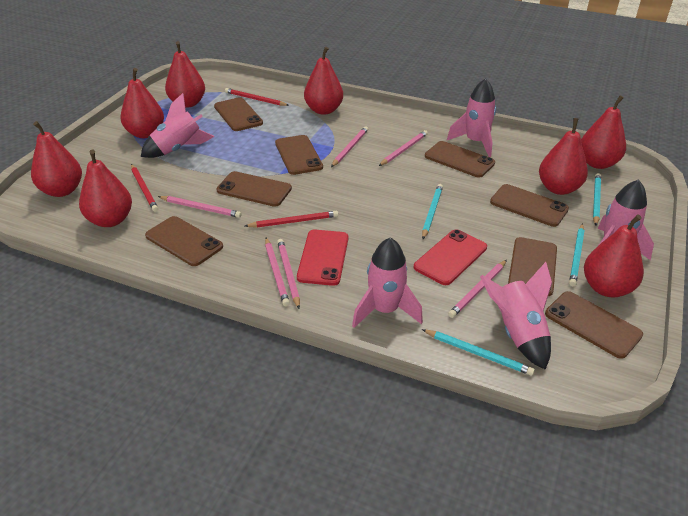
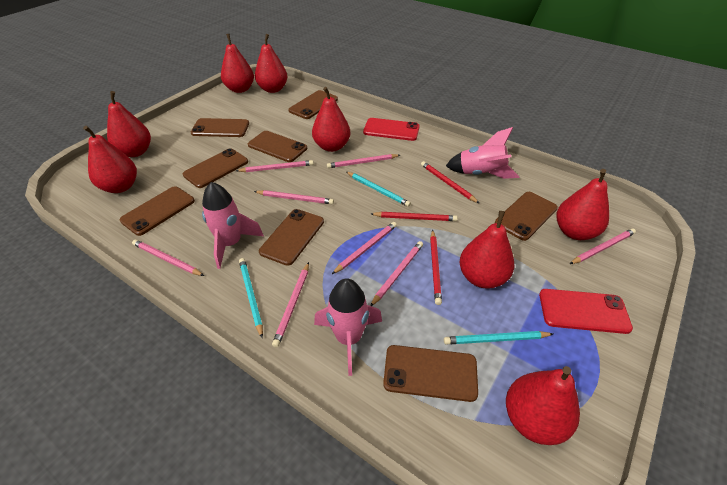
pink pencil: [158,196,242,218] [265,238,290,306] [277,239,300,309] [331,126,368,167] [379,130,428,166] [448,260,507,318] = 6 -> [132,240,204,276] [236,160,314,172] [254,190,334,204] [272,262,309,347] [327,154,400,168] [332,222,397,274] [370,241,423,306] [570,228,636,264] = 8
pink rocket: [141,93,214,158] [352,237,423,328] [447,78,496,157] [480,262,552,369] [597,179,654,260] = 5 -> [202,182,264,269] [314,278,382,376] [446,127,519,179] = 3
turquoise pencil: [422,184,443,239] [422,329,535,376] [569,224,585,286] [593,173,601,225] = 4 -> [239,258,263,338] [346,172,411,207] [444,331,553,345] = 3

